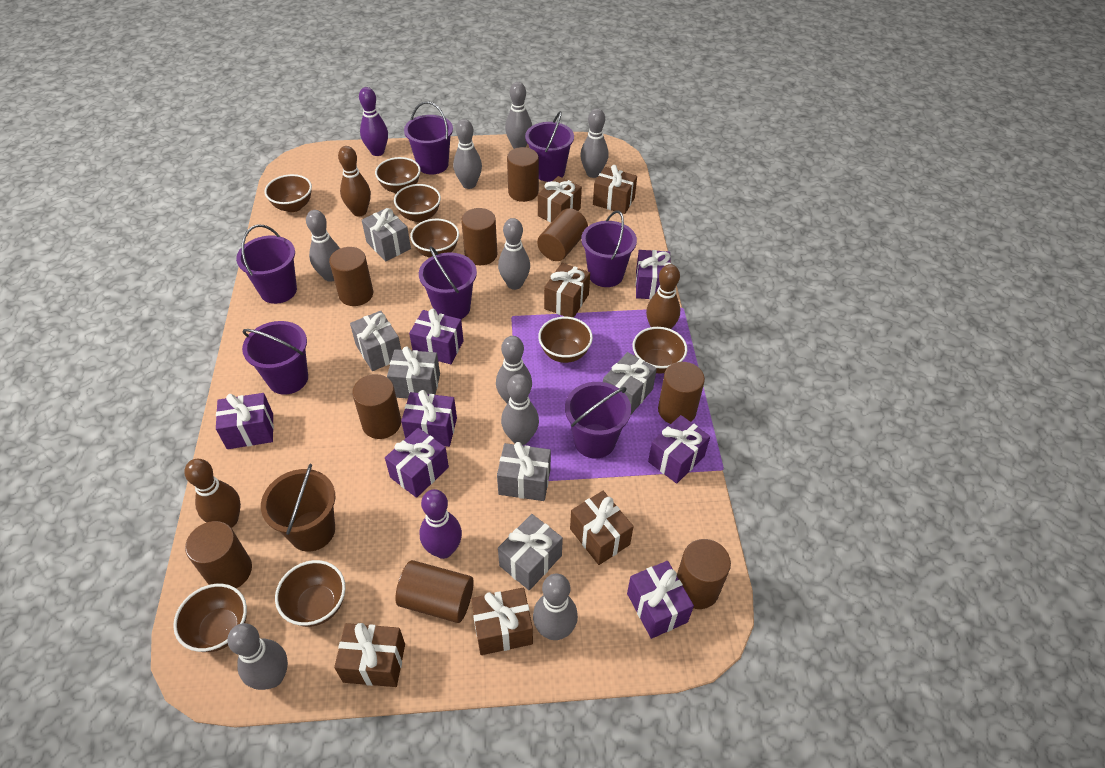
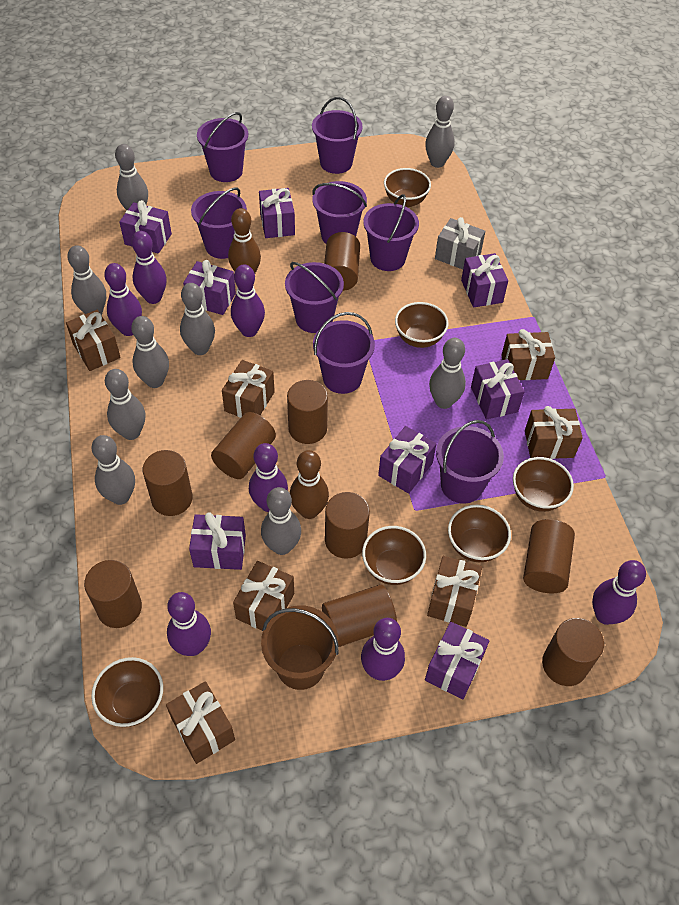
brown bowl: [173,584,247,652] [264,174,312,212] [275,560,345,627] [375,157,421,193] [394,184,441,222] [410,219,459,258] [538,317,593,363] [633,327,687,374] = 8 -> [91,657,163,727] [362,526,426,585] [384,168,431,208] [395,302,448,348] [448,505,511,562] [513,457,574,512] = 6
brown bowling pin: [184,459,241,528] [338,146,371,217] [646,264,680,329] = 3 -> [228,208,261,273] [290,450,329,519] = 2
brown gift: [334,623,405,687] [471,588,533,655] [538,176,582,223] [544,263,590,318] [570,491,634,565] [593,165,637,214] = 6 -> [66,310,121,371] [166,681,235,764] [222,360,275,418] [233,561,294,630] [427,556,482,627] [501,329,555,380] [525,406,583,459] = 7
grey gift: [350,311,401,371] [362,208,411,261] [387,346,440,399] [497,442,551,501] [498,514,563,590] [603,352,657,416] = 6 -> [435,217,485,269] = 1
purple bowling pin: [359,87,388,156] [420,489,462,559] = 2 -> [104,263,142,336] [131,231,167,304] [167,592,211,656] [231,265,265,337] [249,443,288,512] [361,618,405,681] [592,560,646,625] = 7
purple bucket: [236,225,297,304] [242,321,308,395] [404,101,453,174] [419,247,477,319] [525,111,574,182] [565,382,631,459] [581,210,637,287] = 7 -> [191,187,247,259] [197,112,248,182] [285,262,344,333] [312,97,363,174] [312,181,367,244] [313,312,375,394] [363,194,419,271] [436,420,504,504] = 8
purple gift: [216,393,274,449] [385,428,449,498] [401,390,457,447] [409,309,464,364] [627,561,694,639] [636,250,671,299] [648,415,710,484] = 7 -> [119,200,172,254] [183,260,236,315] [189,512,246,570] [259,188,295,238] [378,426,436,494] [425,622,489,699] [461,253,508,308] [471,359,524,419] = 8

